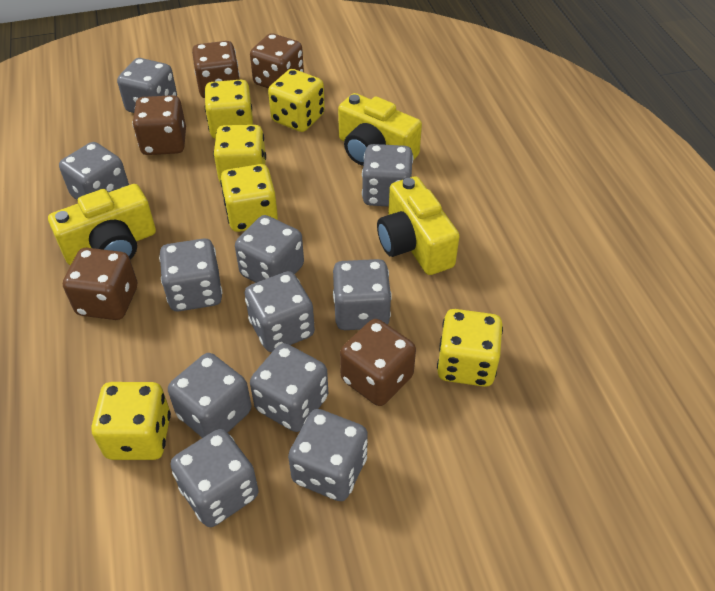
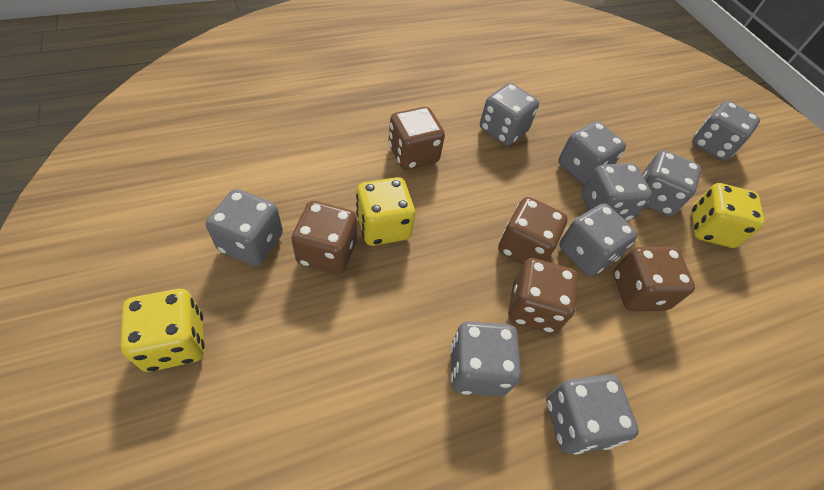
grey dice: [59,142,129,200] [117,58,177,113] [159,238,223,311] [168,353,251,438] [170,429,259,527] [235,215,304,283] [245,271,315,352] [250,343,328,432] [288,409,368,501] [333,259,392,330] [362,144,413,207] = 11 -> [206,189,283,266] [450,321,521,396] [480,83,539,146] [546,374,639,455] [558,121,626,185] [559,203,637,276] [581,163,652,221] [642,150,701,216] [692,101,760,161] = 9
yellow camera: [48,184,156,265] [338,93,422,166] [377,176,460,275] = 3 -> none = 0
yellow dice: [91,382,171,460] [204,80,253,139] [213,125,266,182] [220,164,278,232] [268,69,325,132] [437,309,503,387] = 6 -> [121,289,205,372] [356,177,415,246] [691,183,765,248] = 3

